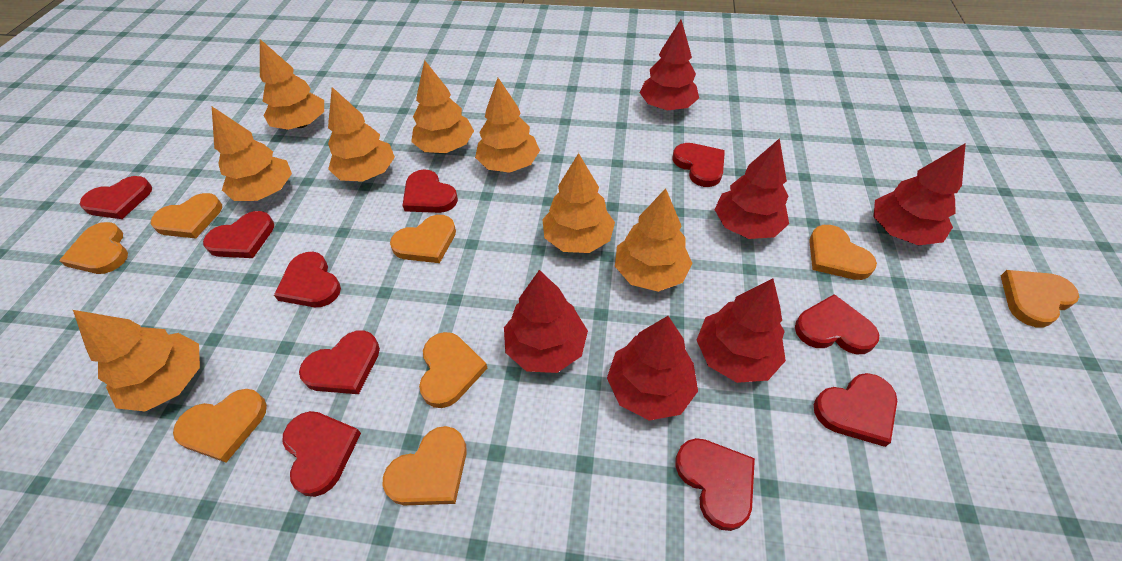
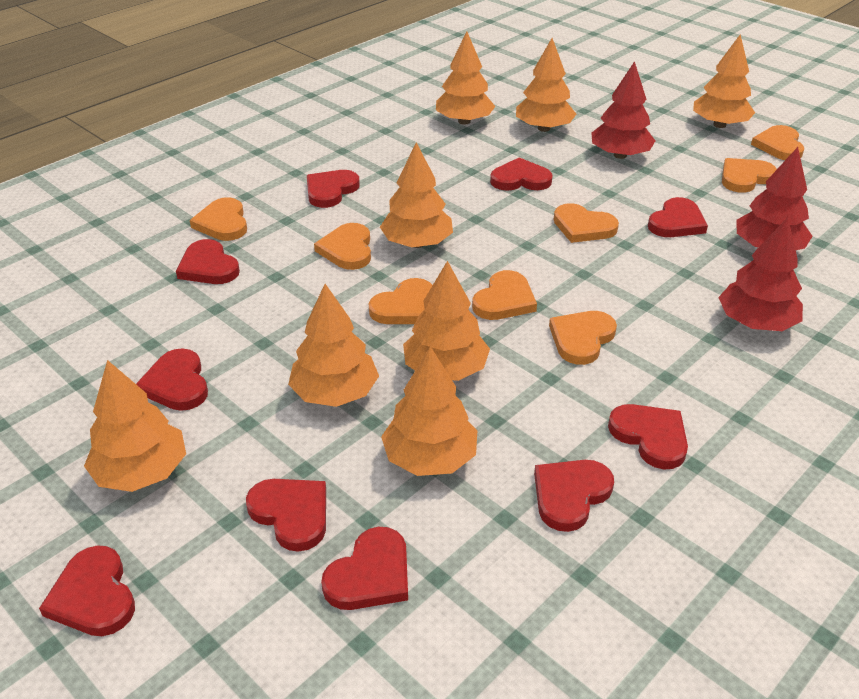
red tree: [504,270,588,373] [607,316,698,421] [639,20,699,110] [697,278,786,383] [715,138,789,239] [874,143,966,245] = 6 -> [592,61,655,159] [718,217,803,331] [737,147,813,250] = 3

